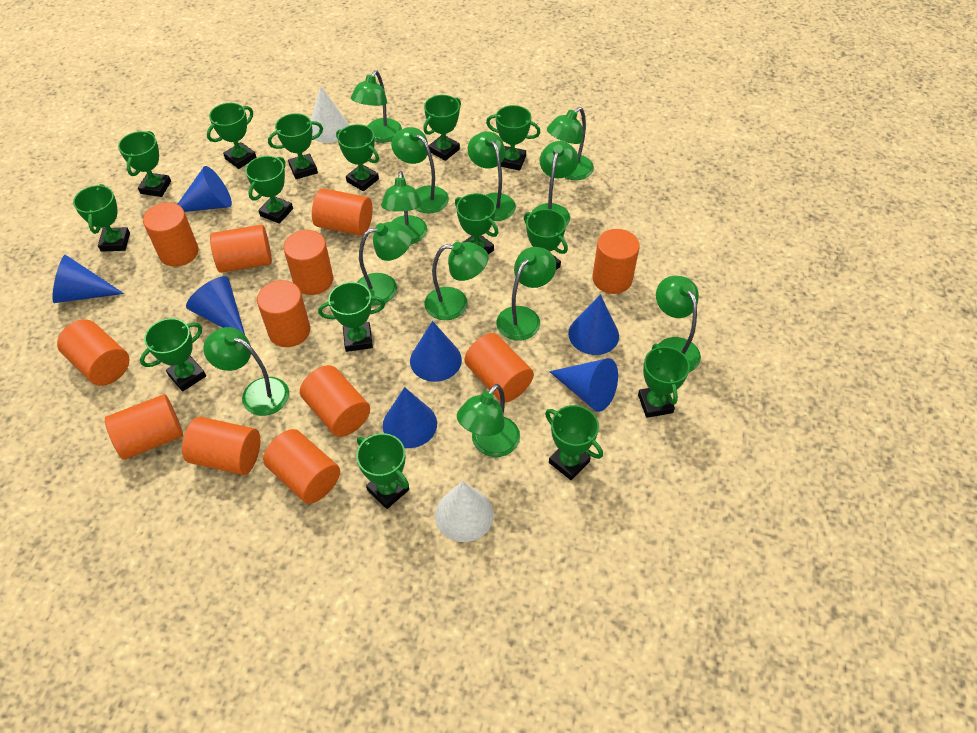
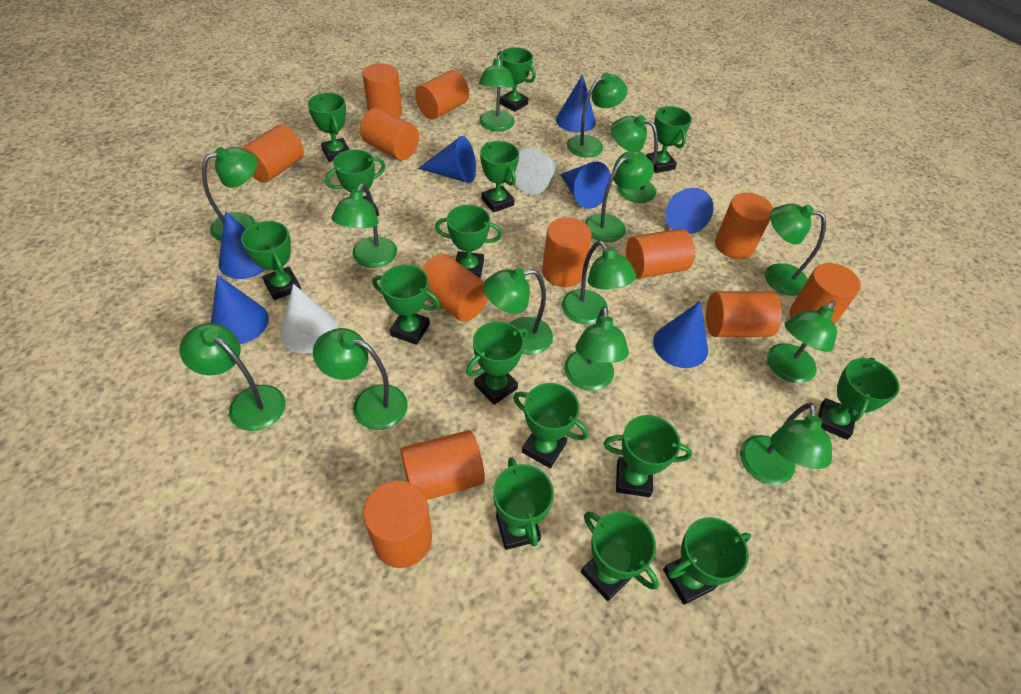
green lamp: [203,327,289,416] [351,70,402,143] [357,222,412,306] [381,171,427,244] [391,127,449,213] [424,242,488,320] [457,384,520,457] [468,131,516,221] [496,247,556,341] [531,141,579,226] [547,107,594,180] [656,276,701,372] = 12 -> [179,323,286,431] [202,147,257,241] [313,328,407,430] [331,184,397,268] [479,54,515,131] [483,268,553,355] [562,241,636,324] [564,306,629,391] [567,73,628,157] [585,151,654,242] [611,115,658,203] [740,403,832,485] [765,204,826,296] [767,301,837,383] = 14

